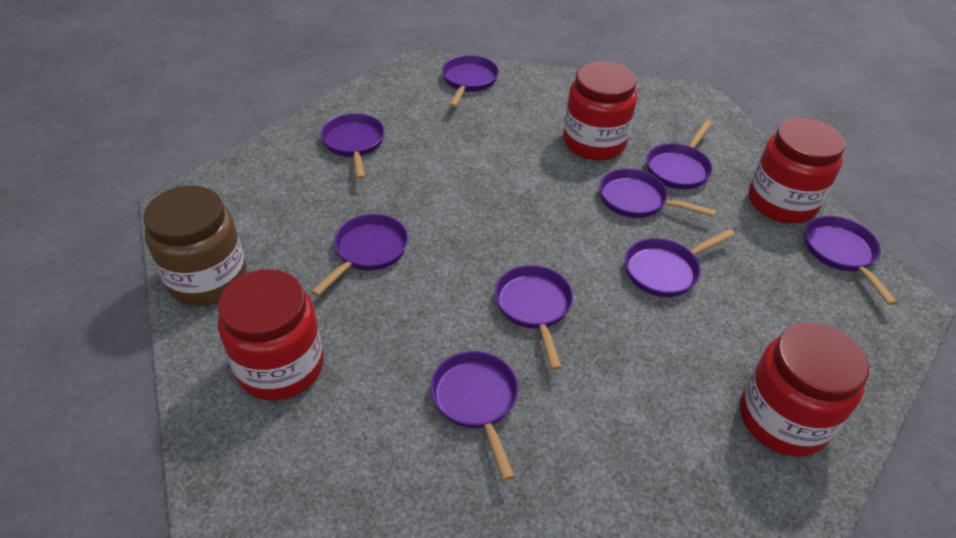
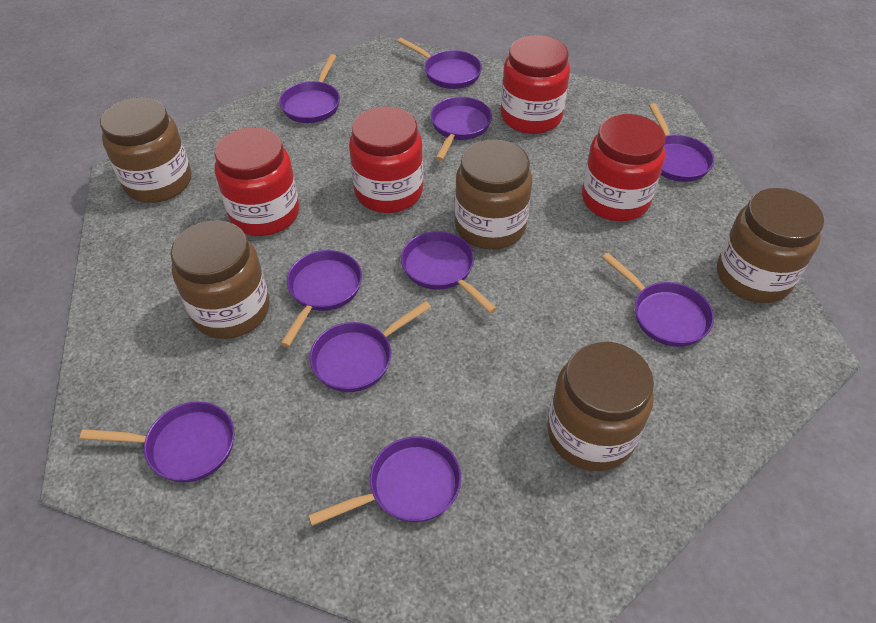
brown jar: [143,185,247,306] = 1 -> [100,97,191,203] [170,220,270,339] [455,139,532,250] [547,341,654,471] [717,188,824,303] = 5
purple pan: [311,214,408,296] [321,113,385,180] [431,351,518,481] [442,55,499,108] [495,265,573,370] [599,168,716,218] [625,229,735,297] [647,120,712,190] [805,216,898,305] = 9 -> [80,401,234,482] [279,54,340,123] [280,250,362,347] [308,436,461,526] [310,301,431,392] [397,38,482,89] [401,231,497,314] [430,97,492,161] [602,253,714,347] [649,103,714,182] = 10

